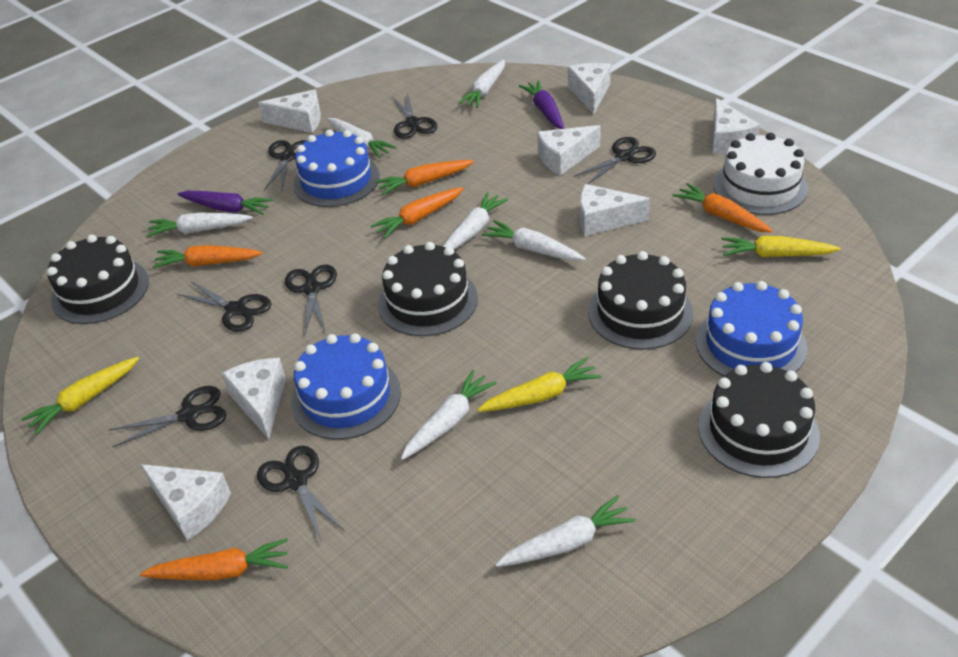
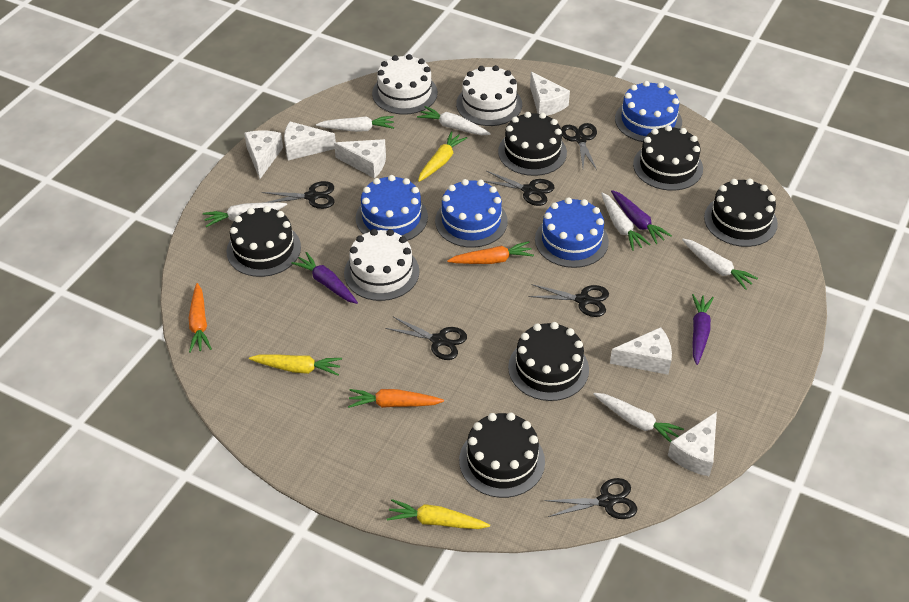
black cake: [47,235,149,324] [378,242,478,336] [588,251,693,350] [698,362,820,478] = 4 -> [226,206,301,277] [459,412,545,498] [498,112,567,176] [508,322,589,401] [633,125,703,191] [704,179,778,247] = 6
black scissors: [109,386,226,448] [177,281,271,332] [257,446,345,543] [264,140,307,192] [285,264,337,334] [392,92,438,139] [574,137,656,184] = 7 -> [262,181,334,209] [385,316,467,360] [484,171,555,206] [529,284,609,317] [544,478,637,519] [561,123,597,170] = 6
blue cake: [291,333,401,440] [293,129,380,207] [696,281,807,376] = 3 -> [356,175,428,241] [435,179,508,248] [535,197,609,268] [615,81,682,142] = 4
orange carrot: [140,538,288,580] [152,245,263,268] [371,187,464,238] [375,160,474,195] [673,183,773,233] = 5 -> [189,283,212,353] [348,389,444,408] [447,241,534,264] = 3
purple carrot: [178,191,273,215] [519,80,564,129] = 2 -> [291,252,358,304] [611,190,672,244] [692,294,714,365] = 3
white cake: [714,133,808,215] = 1 -> [344,229,419,301] [372,54,438,115] [456,65,522,126] = 3
white carrot: [146,212,253,237] [327,118,397,158] [401,370,497,460] [442,192,509,250] [458,60,505,108] [481,220,586,261] [495,495,636,567] = 7 -> [203,202,287,227] [316,116,394,132] [417,106,491,135] [593,393,684,443] [601,193,650,251] [682,239,758,290] = 6
white cheese: [140,464,231,541] [222,358,286,439] [258,89,321,133] [537,125,601,176] [568,63,611,115] [580,184,650,236] [713,98,760,154] = 7 -> [244,131,283,179] [284,122,336,160] [334,139,386,178] [530,72,570,116] [610,327,672,375] [668,412,717,476] = 6

